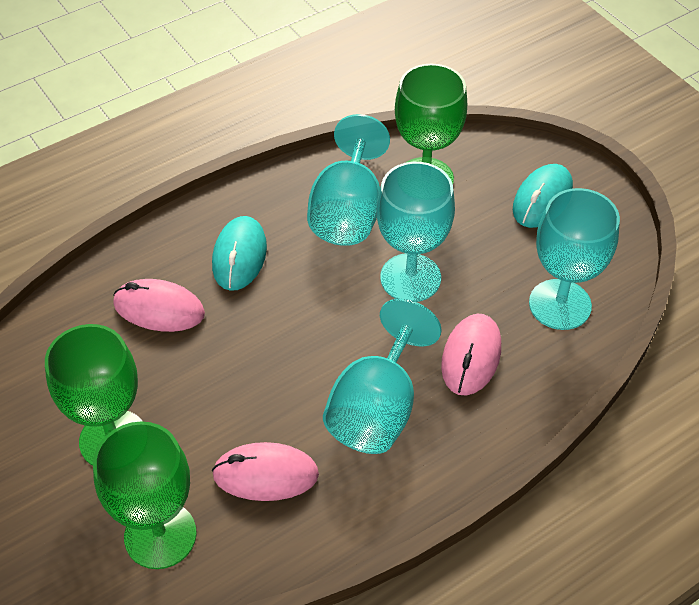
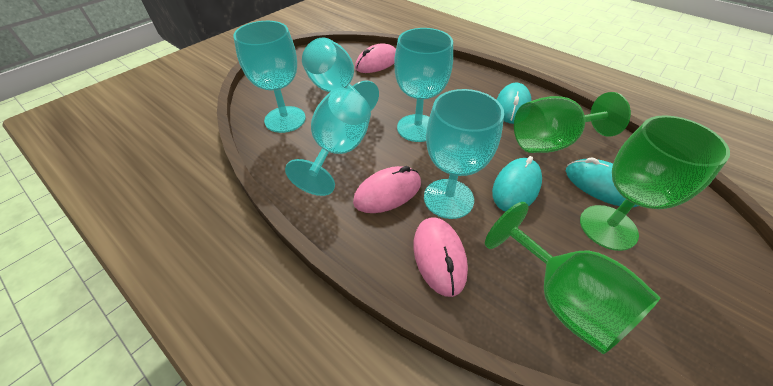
turquoise goblet: [307,114,390,246] [323,299,442,454] [377,162,455,302] [529,188,620,330] = 4 -> [233,21,306,133] [285,88,371,196] [302,38,379,111] [394,28,453,142] [424,89,504,219] = 5
turquoise mouse: [212,216,267,291] [513,164,573,228] = 2 -> [492,156,542,211] [497,83,531,124] [566,157,638,207] = 3

